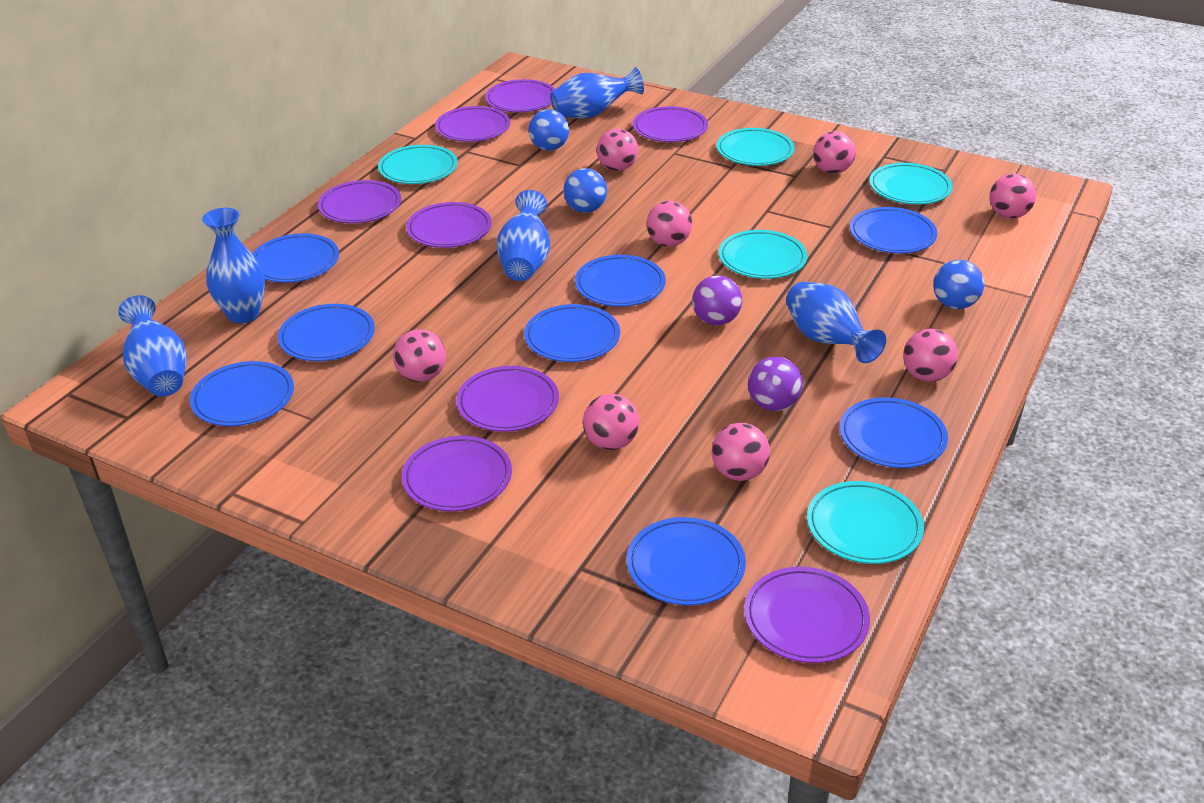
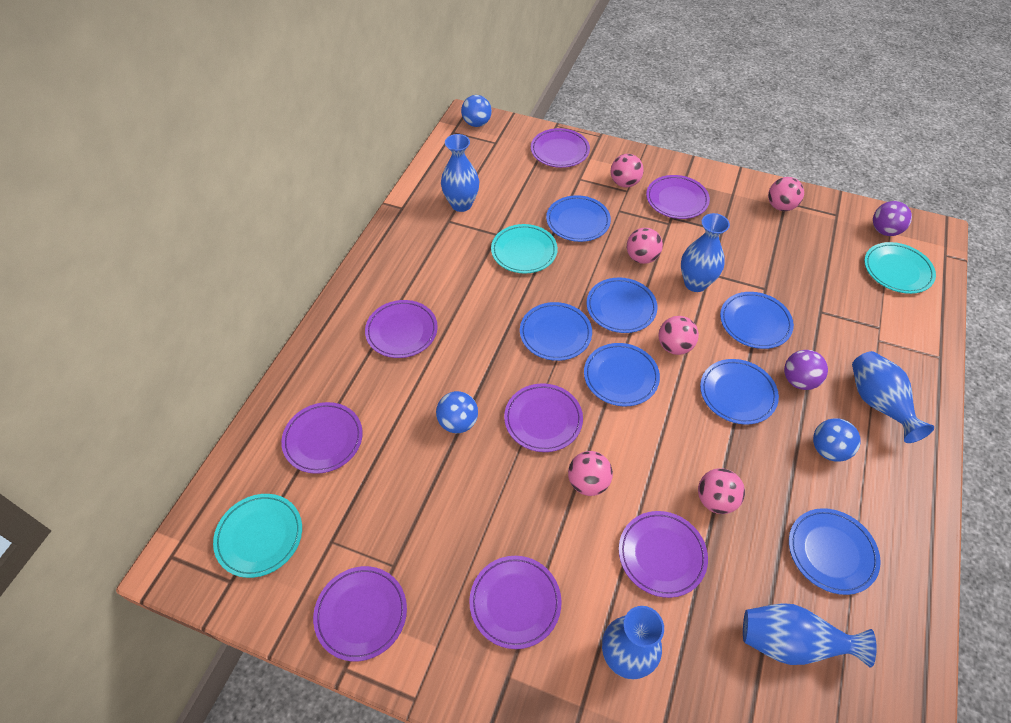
blue plate: [190,361,294,426] [252,233,339,283] [278,304,375,361] [524,304,620,362] [575,255,666,307] [627,517,746,606] [840,397,948,468] [850,207,937,253] = 8 -> [520,302,592,361] [546,195,611,242] [584,343,660,406] [587,278,658,333] [700,359,779,425] [720,292,794,349] [789,508,881,595] = 7
pink ball: [393,329,446,382] [583,394,639,450] [597,129,638,171] [647,201,692,247] [712,423,770,481] [813,131,856,174] [903,329,958,382] [989,174,1036,219] = 8 -> [568,451,613,496] [610,154,644,187] [627,228,663,264] [659,316,699,355] [698,468,745,514] [768,177,804,211] = 6
turquoise plate: [378,145,458,184] [717,128,795,166] [718,230,807,279] [807,481,924,564] [869,163,953,204] = 5 -> [213,494,302,578] [491,224,558,273] [864,242,936,294] = 3

